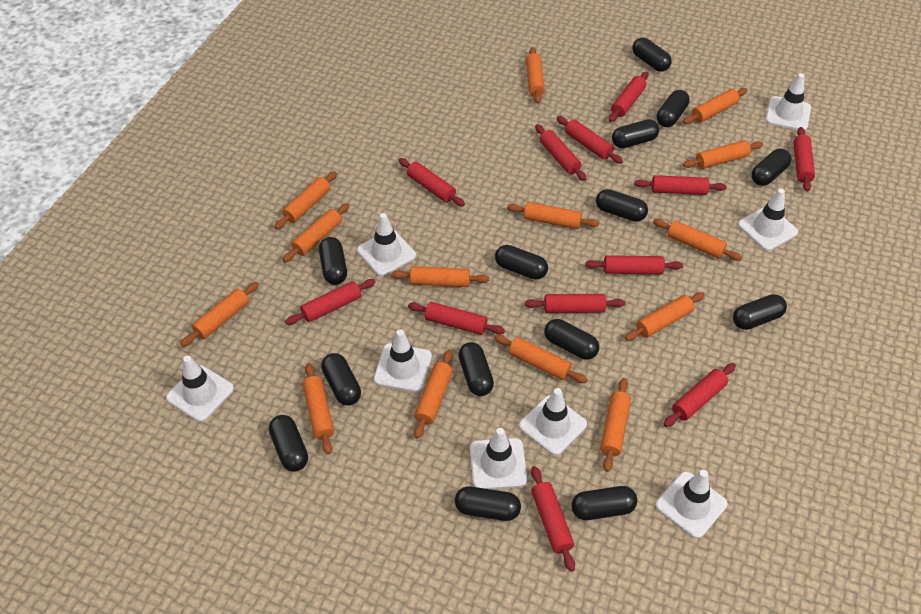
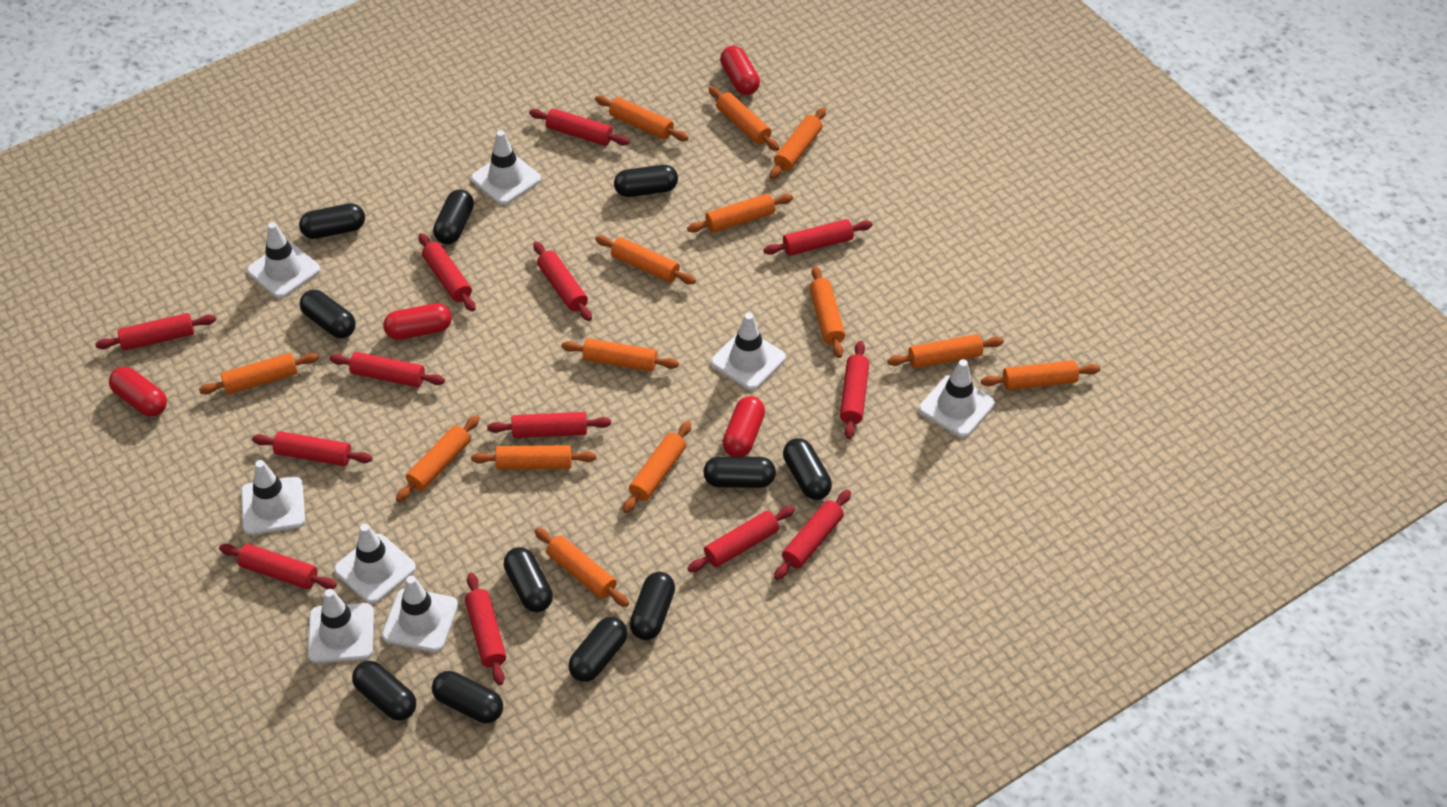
black capsule: [269,415,308,472] [319,237,347,285] [321,353,361,406] [455,486,521,521] [458,342,494,396] [495,245,548,280] [544,319,599,360] [571,486,637,520] [596,189,648,222] [612,119,659,148] [632,38,672,72] [657,90,690,127] [733,294,787,330] [751,149,791,186] = 14 -> [299,203,365,239] [300,290,356,338] [352,661,416,721] [432,671,503,723] [433,189,474,244] [504,547,553,612] [568,617,627,682] [614,165,678,197] [630,572,675,640] [703,456,776,488] [783,438,832,500] = 11
red capsule: none = 0 -> [109,367,167,417] [383,303,452,340] [720,46,760,95] [722,396,765,457] = 4
red rolling pin: [285,279,376,325] [399,158,465,207] [408,302,505,335] [525,294,625,313] [531,466,575,572] [535,124,587,181] [557,116,623,164] [585,255,683,274] [609,72,648,122] [634,175,727,195] [664,363,736,427] [794,127,815,192] = 12 -> [95,313,216,351] [219,544,337,589] [252,431,372,466] [329,352,445,387] [419,233,475,311] [465,573,506,685] [487,412,611,438] [529,108,630,146] [533,242,592,321] [687,506,795,572] [763,219,872,256] [774,490,851,580] [840,341,869,439] = 13

